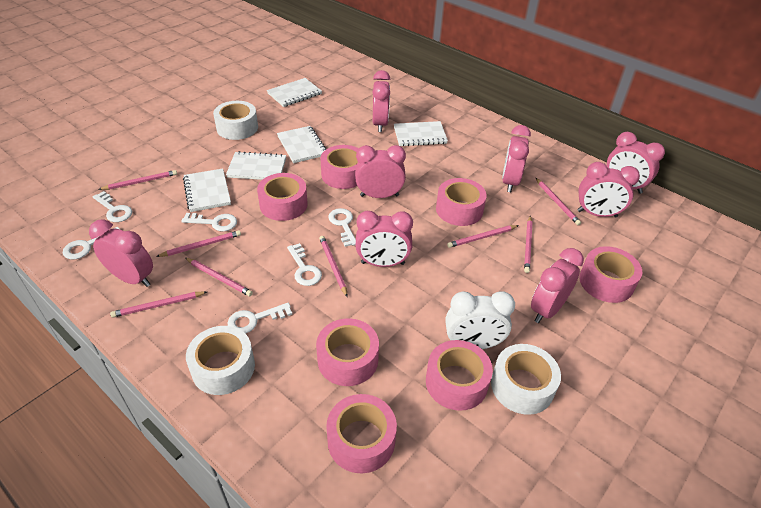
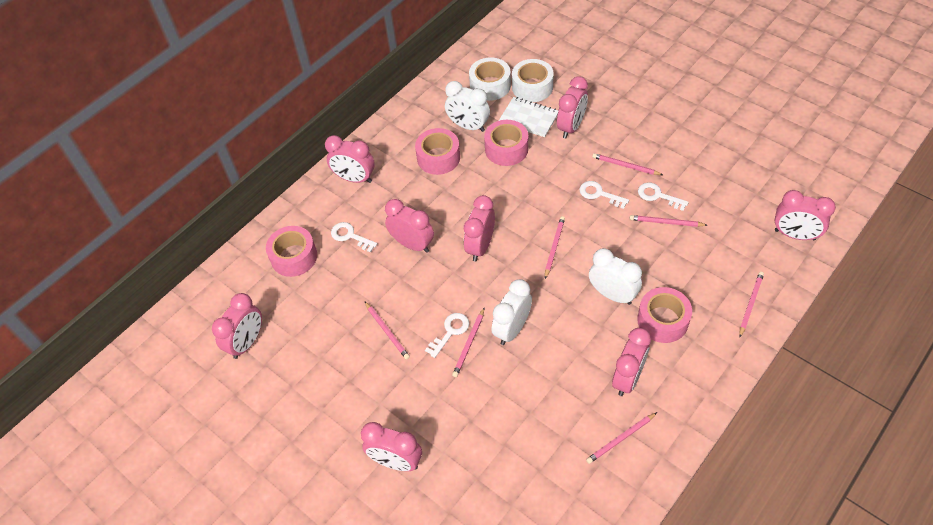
pink pencil: [98,170,177,190] [110,292,207,318] [156,230,241,257] [185,258,253,296] [319,236,348,297] [447,225,519,248] [524,216,532,273] [536,178,581,225] = 8 -> [365,302,410,360] [452,308,484,377] [545,216,565,279] [586,412,657,464] [592,153,663,175] [630,215,707,227] [739,272,764,337] = 7
pink tape: [257,173,308,221] [316,318,379,386] [320,145,359,189] [326,394,397,473] [426,340,493,411] [436,178,487,226] [579,246,642,303] = 7 -> [266,226,317,277] [415,128,460,175] [484,120,528,166] [637,287,692,343] = 4
white clock: [445,291,515,349] = 1 -> [445,81,490,132] [491,279,532,345] [589,248,642,305] = 3
white key: [63,227,120,260] [93,191,132,222] [181,213,237,231] [227,303,292,334] [287,243,322,286] [328,208,356,247] = 6 -> [331,222,377,253] [425,313,469,358] [579,181,629,209] [638,182,689,211] = 4
white notebook: [183,168,231,212] [226,151,286,180] [267,78,322,107] [277,126,326,163] [394,121,448,146] = 5 -> [499,97,558,137] = 1
white tape: [186,326,255,395] [213,101,258,140] [491,344,561,415] = 3 -> [469,57,511,101] [512,59,554,102] = 2

